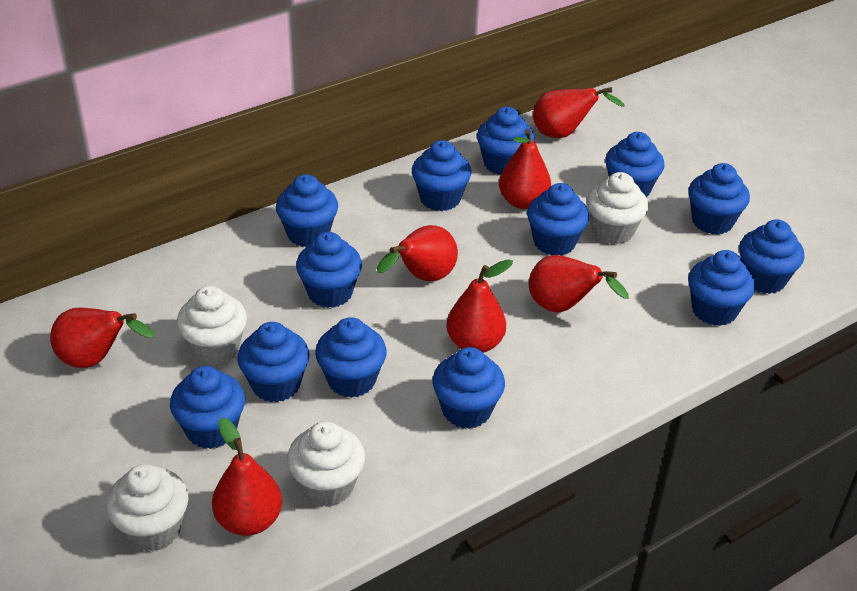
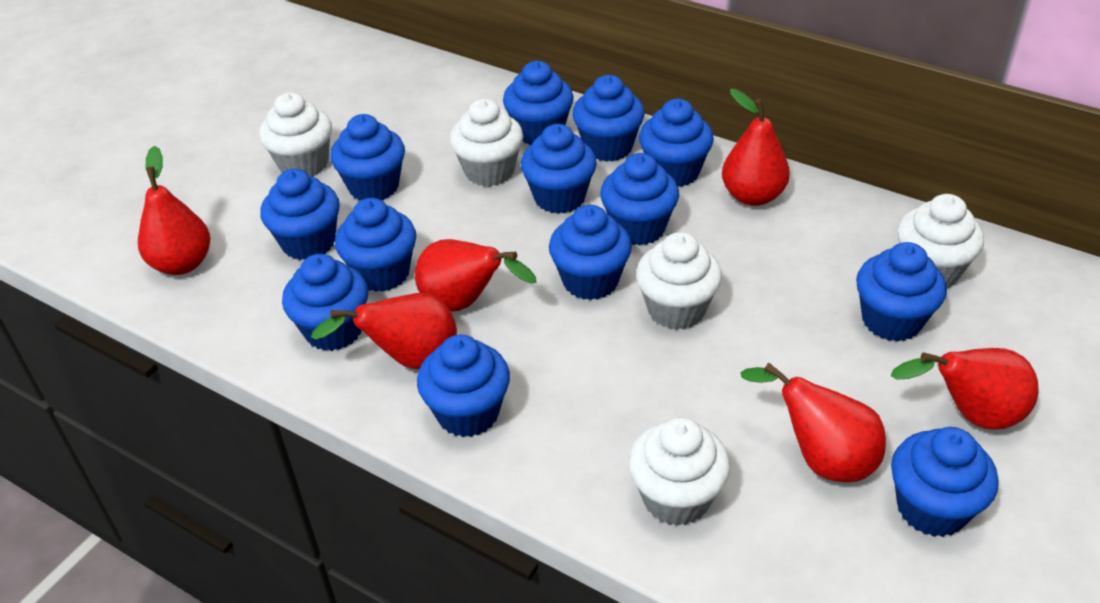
red pear: [50,308,155,368] [212,417,282,536] [377,225,458,282] [447,259,513,353] [499,129,551,209] [529,255,629,312] [533,87,625,138] = 7 -> [138,146,210,275] [311,293,457,369] [415,239,536,312] [722,89,790,206] [741,362,886,482] [891,348,1039,430] = 6
white cupcake: [106,464,189,552] [177,286,247,365] [287,421,365,507] [587,172,648,244] = 4 -> [259,92,332,177] [450,99,523,187] [629,417,730,526] [636,232,722,330] [897,194,984,288] = 5

